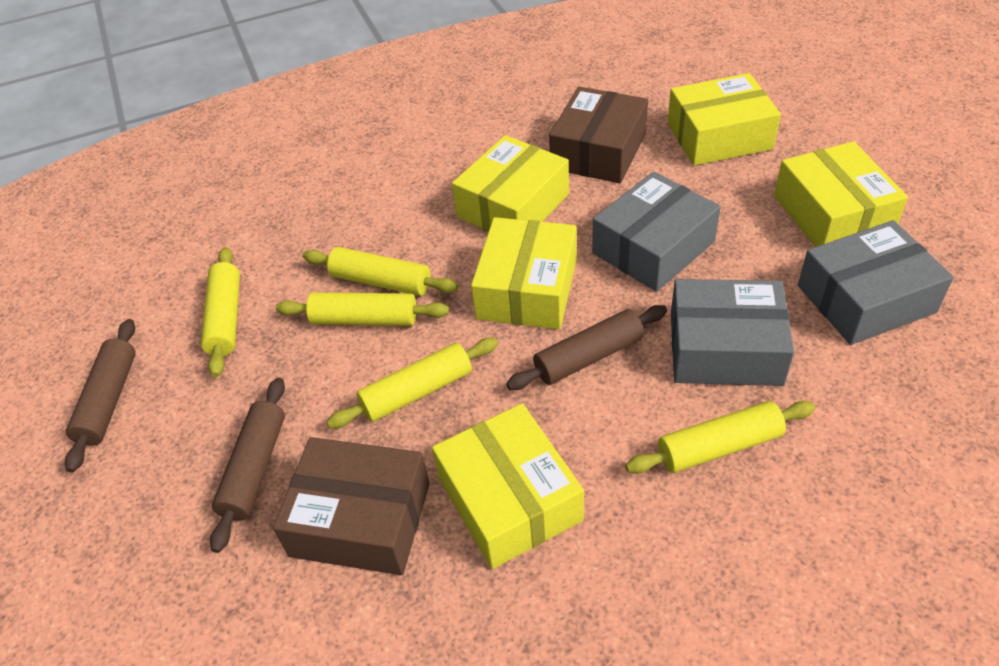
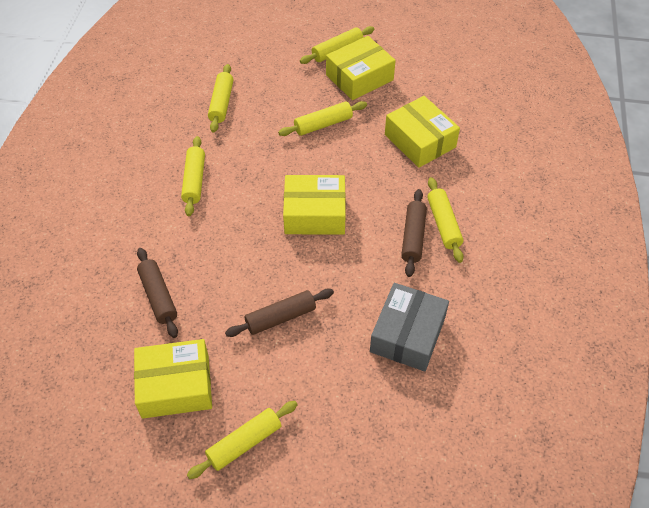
brown box: [273,437,430,575] [549,87,648,183] = 2 -> none = 0
grey box: [592,172,721,292] [671,279,794,386] [798,220,954,345] = 3 -> [370,283,449,372] = 1
yellow box: [432,403,584,569] [452,135,569,232] [471,217,577,329] [668,73,781,166] [774,141,908,247] = 5 -> [134,339,212,419] [283,175,346,235] [326,36,396,100] [385,96,460,168] = 4
yellow rolling pin: [201,247,240,377] [276,292,449,326] [303,247,458,296] [326,338,498,428] [625,401,815,474] = 5 -> [181,136,205,216] [187,401,298,479] [208,64,233,133] [278,101,367,136] [300,26,374,64] [427,177,464,263] = 6

